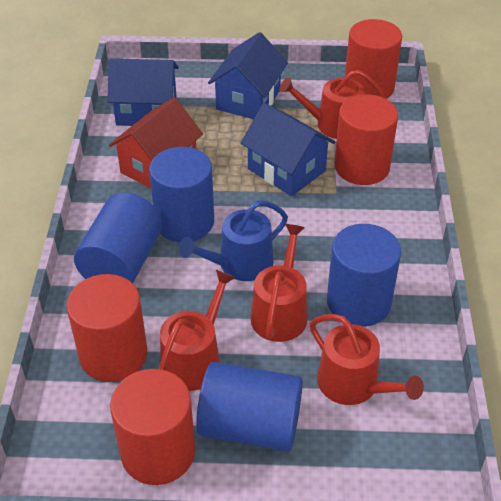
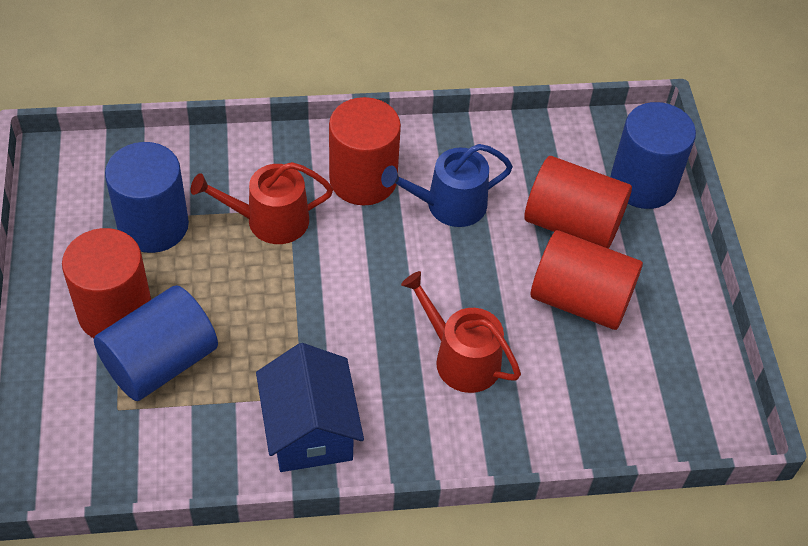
blue cylinder: [74,192,163,284] [149,147,214,242] [196,362,303,452] [327,224,401,327] = 4 -> [94,285,218,401] [105,142,189,253] [611,102,696,209] = 3
blue house: [107,58,179,126] [208,32,288,119] [240,103,335,196] = 3 -> [256,343,364,472] = 1
red house: [109,98,203,188] = 1 -> none = 0
red watering can: [159,270,236,391] [250,224,307,342] [279,70,385,139] [310,314,424,405] = 4 -> [191,162,333,244] [401,271,521,393] = 2

